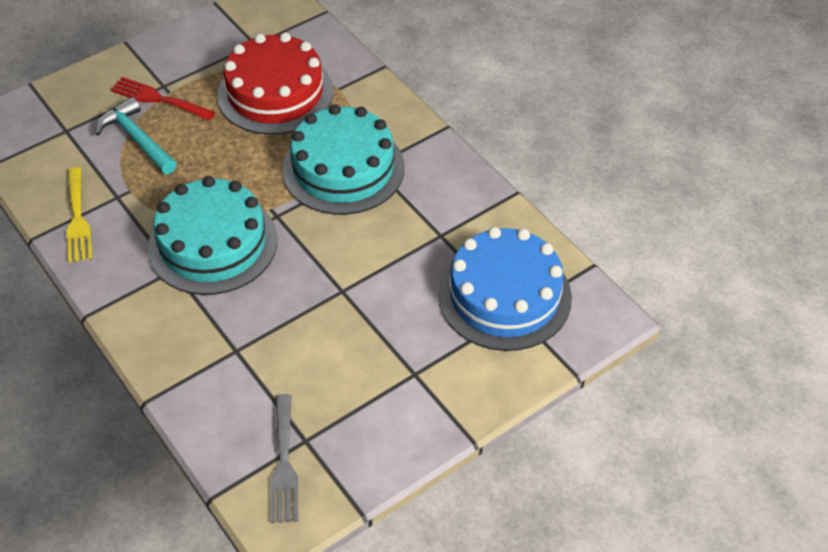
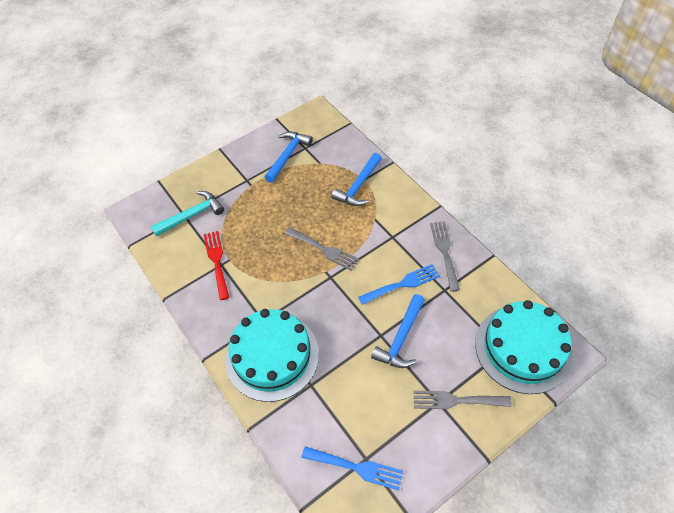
blue cake: [438,227,572,351] = 1 -> none = 0
blue fork: none = 0 -> [301,447,403,490] [358,264,440,305] = 2
blue hammer: none = 0 -> [264,131,313,183] [331,153,382,206] [371,294,425,368] = 3
grey fork: [270,394,298,523] = 1 -> [285,227,359,271] [413,391,512,409] [430,221,460,292] = 3
red cake: [217,33,333,135] = 1 -> none = 0
yellow fork: [66,167,92,263] = 1 -> none = 0

